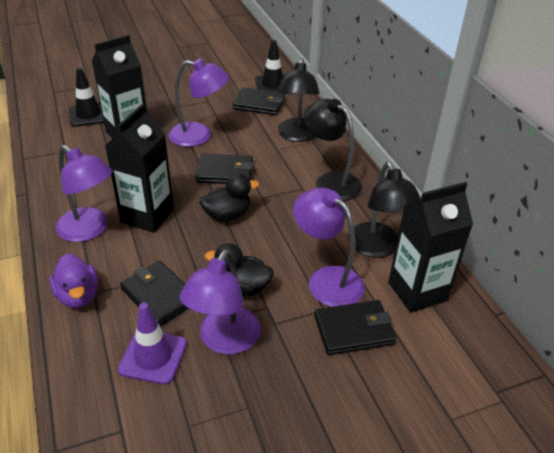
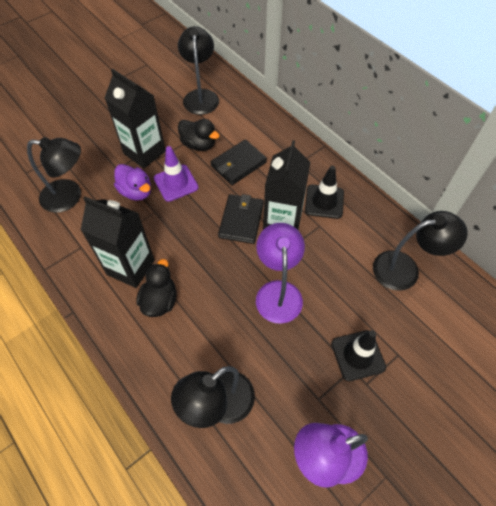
black lamp: [277,58,320,142] [303,99,362,201] [348,162,421,258] = 3 -> [27,137,81,213] [171,366,255,428] [178,26,219,115] [373,211,468,291] = 4
black wallet: [120,261,189,326] [196,154,253,184] [233,87,285,115] [314,300,396,355] = 4 -> [210,139,267,185] [218,194,264,244] = 2
purple lamp: [56,145,113,242] [168,59,229,147] [179,249,260,354] [293,188,365,307] = 4 -> [256,223,305,324] [294,423,368,488] = 2

